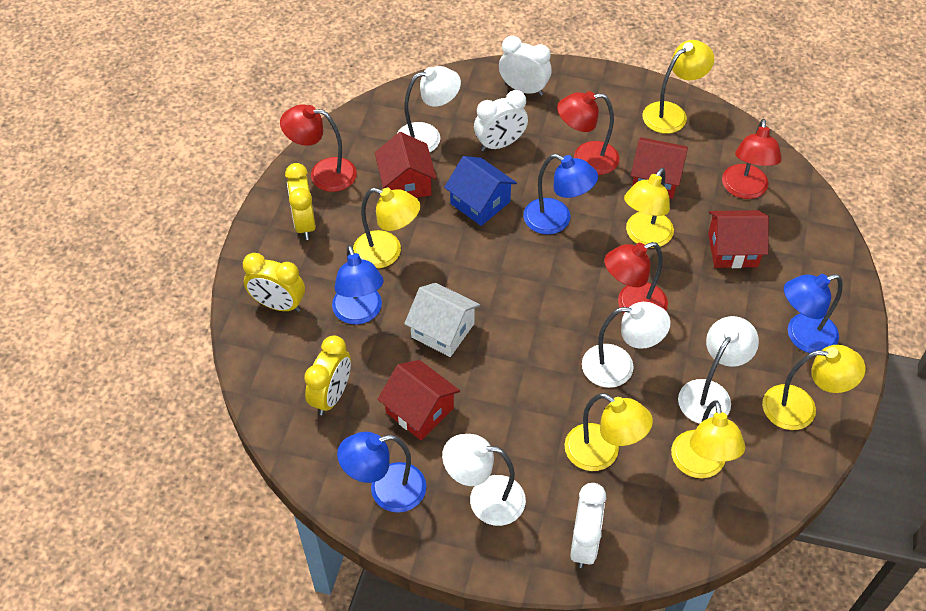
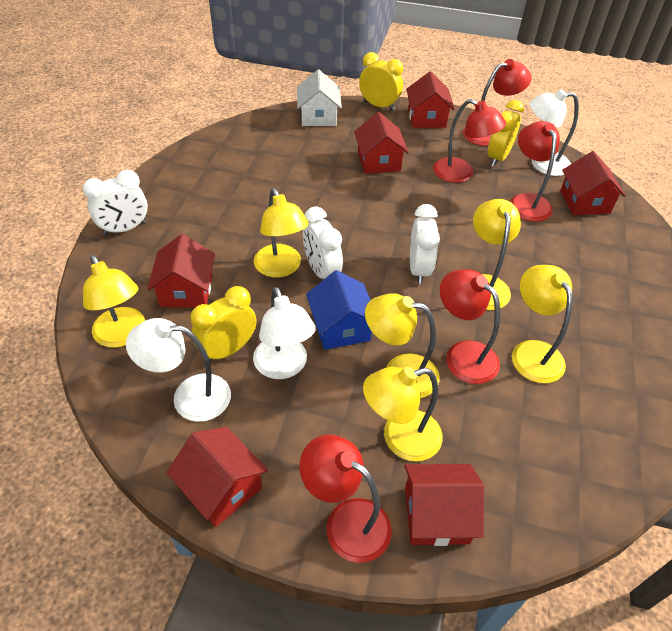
blue lamp: [332,245,384,325] [337,432,426,513] [523,154,598,235] [784,274,843,353] = 4 -> none = 0
red house: [375,132,437,198] [378,360,460,440] [631,137,688,199] [708,210,769,268] = 4 -> [147,234,215,308] [166,427,268,527] [354,112,409,174] [404,464,484,546] [406,71,455,128] [560,151,626,215] = 6
red lamp: [280,104,357,192] [557,91,619,175] [604,242,668,313] [722,119,782,199] = 4 -> [299,434,392,563] [433,99,506,183] [440,269,500,384] [463,59,532,146] [510,121,560,222] = 5
white lamp: [397,66,461,152] [442,434,526,526] [582,302,670,388] [678,316,759,424] = 4 -> [126,318,231,422] [253,287,316,379] [529,89,579,176] = 3

